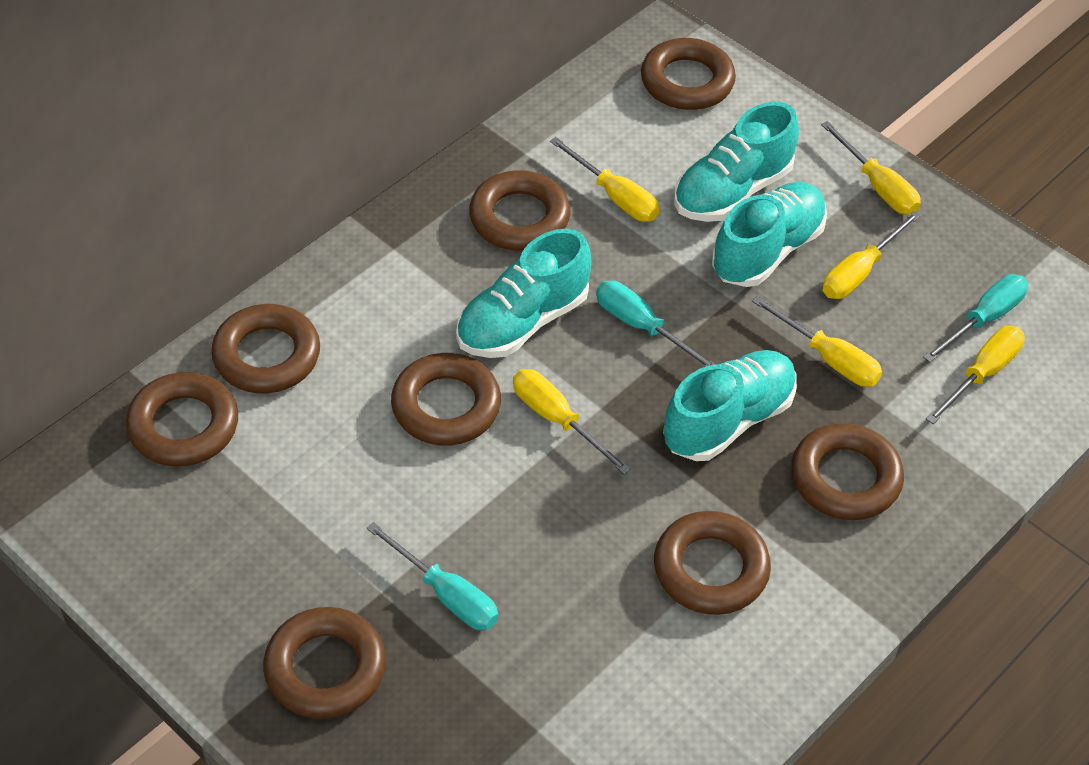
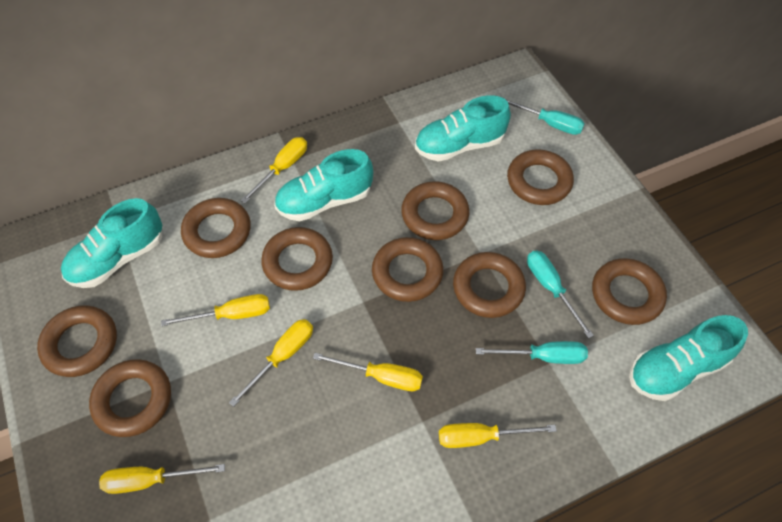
brown ring: [126,372,238,467] [211,304,320,393] [263,607,386,719] [391,353,501,445] [469,170,570,251] [641,38,736,110] [654,511,771,615] [791,423,904,520] = 8 -> [37,305,117,377] [89,359,171,437] [181,198,251,258] [261,227,333,291] [372,237,443,302] [401,181,469,240] [453,252,526,318] [507,149,574,205] [592,258,667,325] = 9

